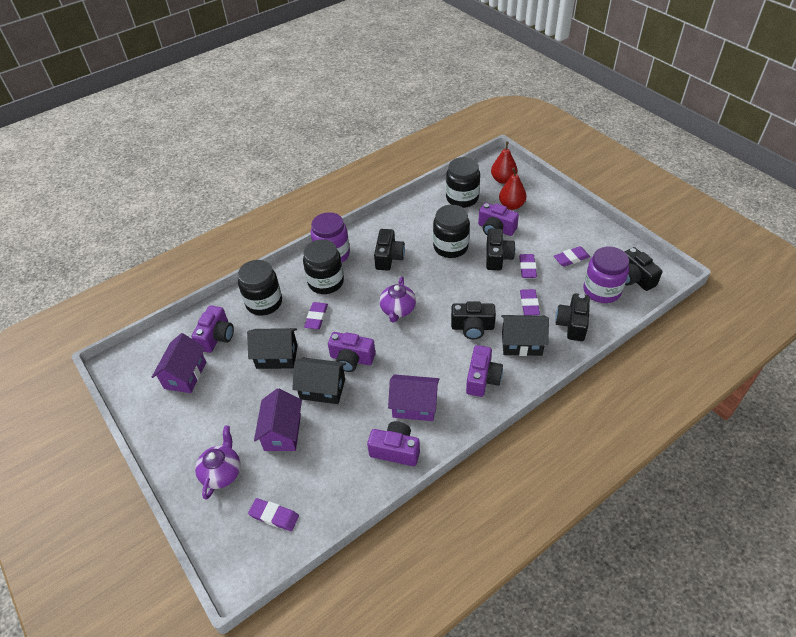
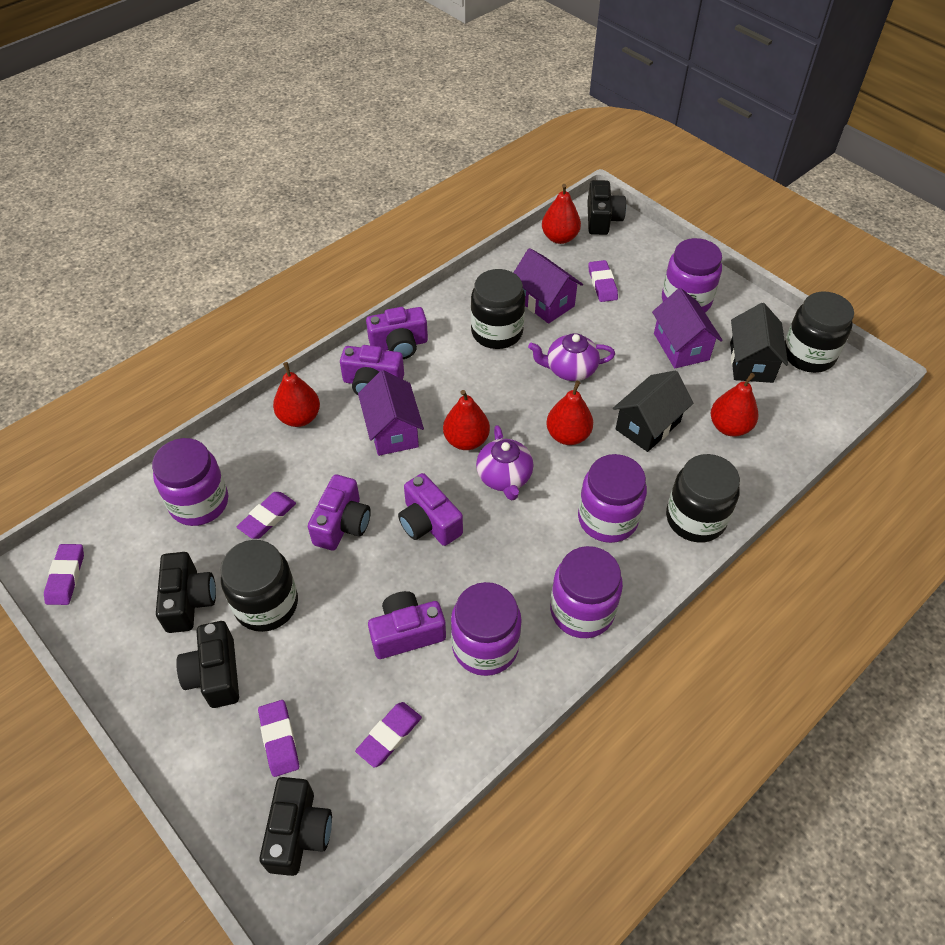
black camera: [374,229,405,271] [451,301,496,339] [486,229,515,270] [555,294,590,341] [624,247,662,291] = 5 -> [156,552,216,633] [176,621,239,708] [259,777,332,876] [587,180,626,235] = 4
black house: [247,328,298,369] [292,358,346,404] [501,315,549,356] = 3 -> [613,370,693,452] [730,303,788,383] = 2
purple jar: [311,212,350,263] [583,246,629,303] = 2 -> [152,438,228,526] [451,582,522,676] [550,546,623,638] [578,454,647,543] [662,238,722,312] = 5
red pear: [491,141,517,184] [499,168,526,210] = 2 -> [273,362,320,427] [443,390,490,450] [542,184,581,244] [546,381,593,445] [711,373,758,437] = 5

